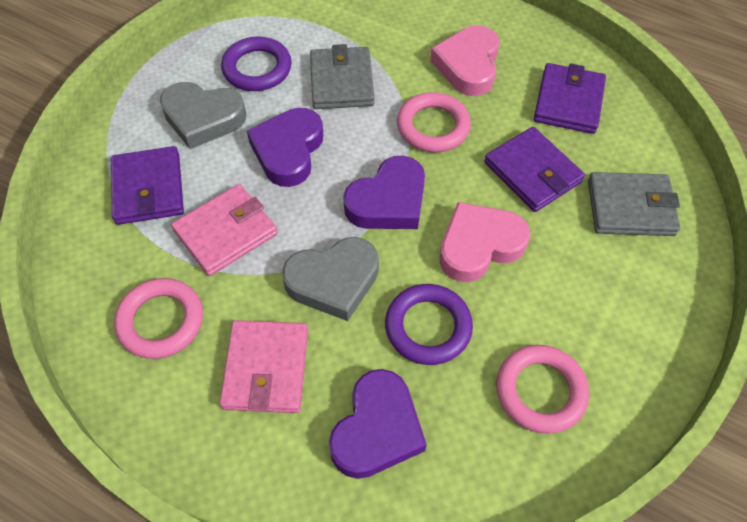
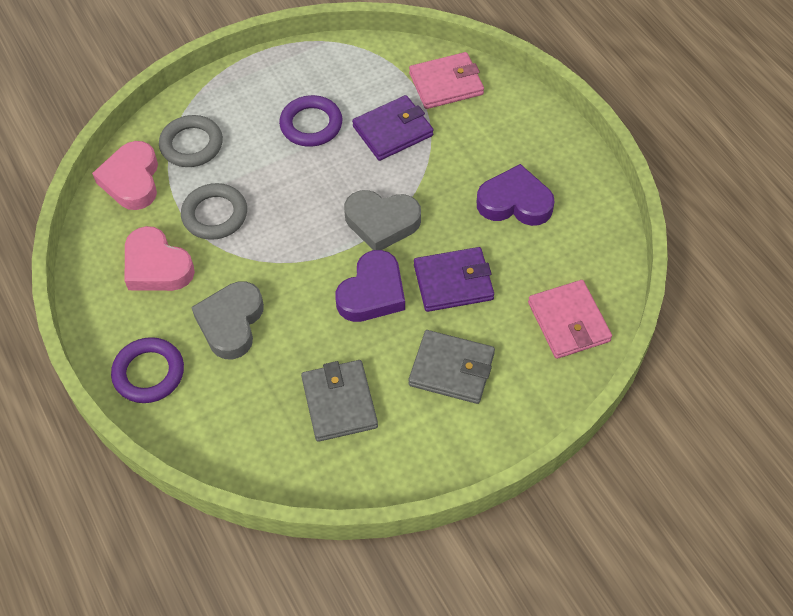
grey ring: none = 0 -> [159,115,223,167] [181,183,247,240] = 2
pink ring: [114,278,203,359] [397,92,471,152] [496,345,589,433] = 3 -> none = 0
purple heart: [247,108,323,187] [329,369,427,479] [343,156,425,229] = 3 -> [335,250,405,322] [477,164,555,226] = 2
purple wallet: [111,146,184,225] [484,127,585,212] [534,63,606,134] = 3 -> [352,95,434,161] [414,247,494,312] = 2

